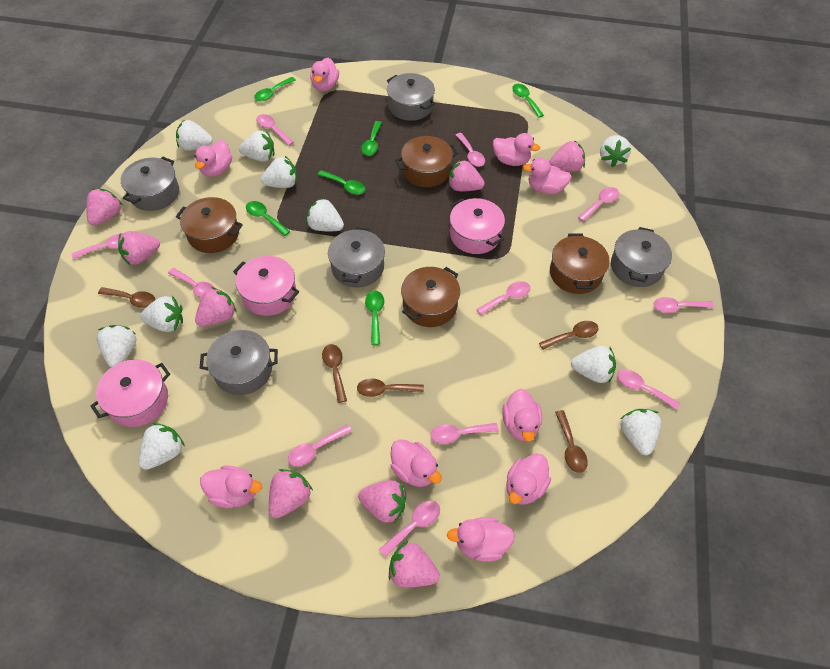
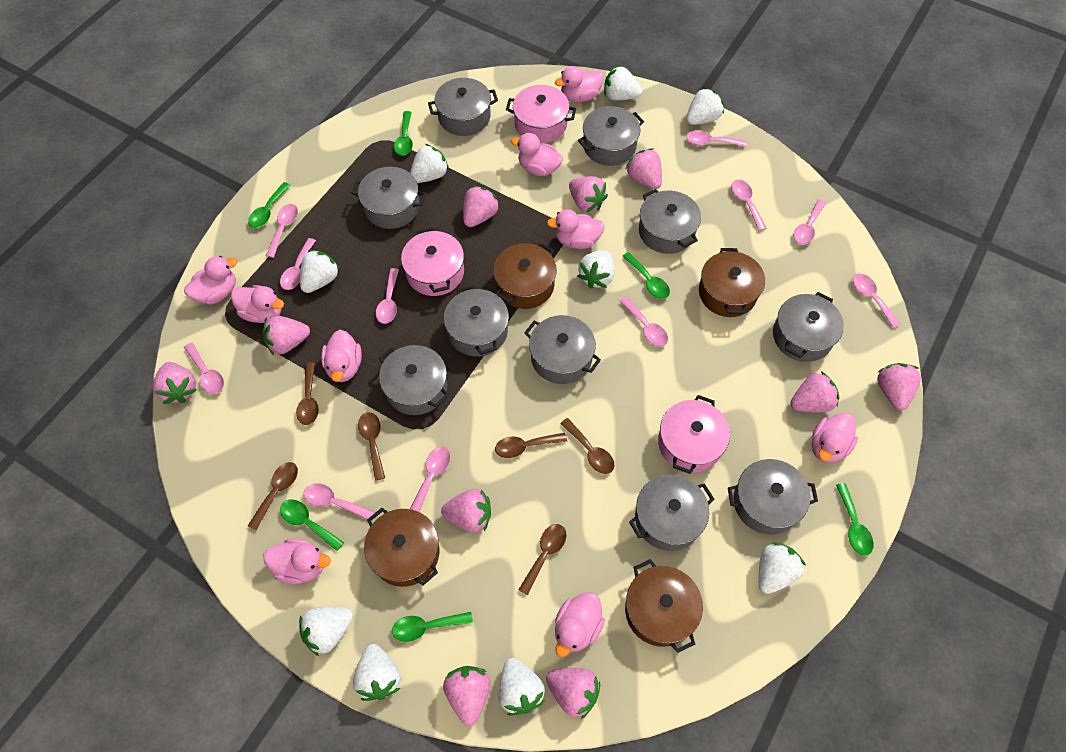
brown spoon: [98,287,155,308] [322,344,347,403] [357,378,424,397] [539,321,599,350] [555,410,588,473] = 5 -> [248,462,298,530] [296,362,319,425] [358,412,385,481] [495,433,567,458] [518,524,566,595] [560,418,614,474] = 6
grey pot: [121,157,179,211] [200,330,278,395] [328,227,385,288] [387,73,435,121] [611,227,672,287] = 5 -> [352,167,426,229] [379,345,449,415] [428,78,498,136] [444,285,509,357] [524,315,601,384] [578,106,644,166] [629,475,714,551] [639,189,701,254] [728,459,818,535] [773,292,844,362] = 10
pink strawberry: [86,188,123,226] [118,231,160,265] [195,287,237,327] [269,469,313,518] [358,480,406,524] [389,541,440,587] [448,159,485,191] [549,140,585,172] = 8 -> [153,362,197,404] [263,316,310,355] [441,489,491,533] [443,666,491,725] [463,186,500,227] [546,668,600,719] [569,176,608,212] [626,148,662,189] [790,371,839,412] [877,363,921,410] = 10
white strawberry: [97,325,136,367] [139,423,185,470] [140,296,183,332] [176,120,213,151] [239,130,274,162] [261,156,297,188] [306,198,344,231] [571,346,616,383] [600,135,631,167] [620,409,661,455] = 10 -> [299,607,353,656] [300,250,340,293] [353,644,401,701] [410,144,449,183] [498,658,545,716] [578,250,615,289] [604,65,642,100] [686,87,724,125] [759,542,806,594] = 9

